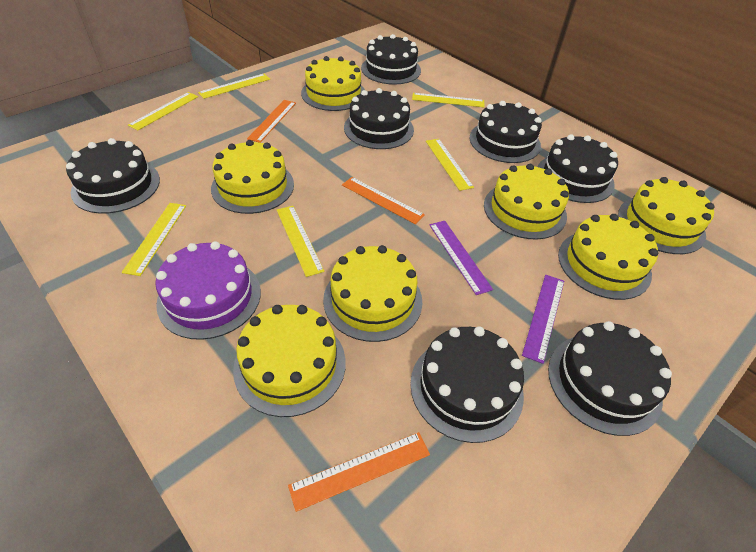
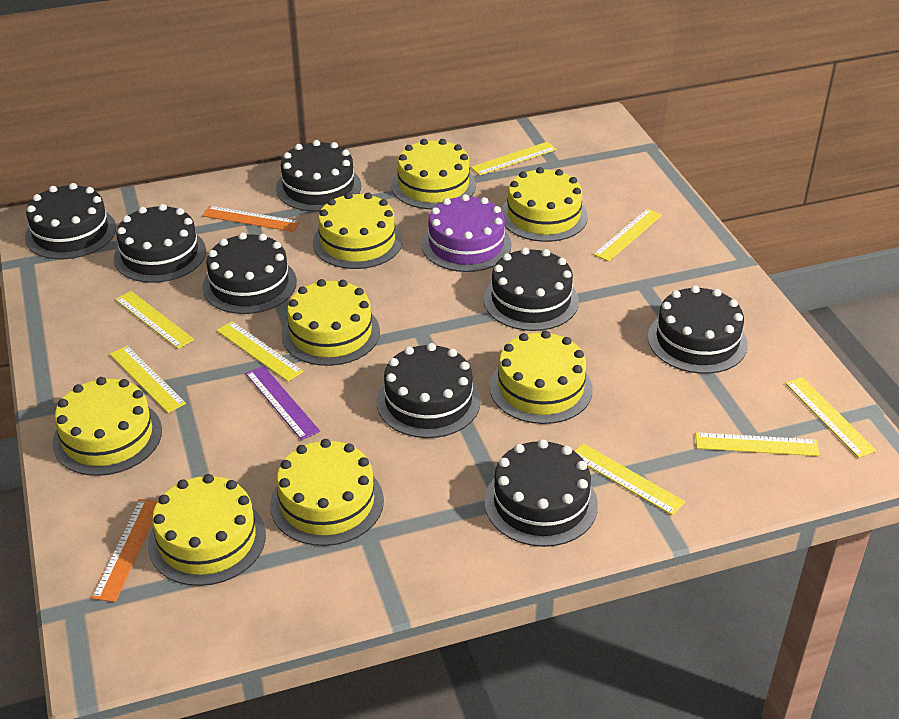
black cake: [66,138,160,214] [344,88,414,149] [361,34,421,85] [410,326,524,443] [469,101,542,163] [538,134,618,203] [548,321,672,436] = 7 -> [25,183,116,259] [114,204,206,283] [202,232,297,314] [276,140,361,212] [376,343,481,438] [483,247,579,331] [484,439,598,547] [648,285,748,374] = 8
orange ruler: [247,100,296,143] [288,432,430,512] [342,177,425,224] = 3 -> [92,499,158,602] [202,206,300,232] = 2
purple ruler: [430,221,493,295] [522,275,564,364] = 2 -> [246,366,320,440] = 1
yellow cake: [211,140,294,214] [233,305,346,417] [301,56,365,111] [323,245,422,342] [484,164,569,240] [558,214,658,300] [618,177,714,254] = 7 -> [52,377,162,476] [148,474,266,586] [270,439,384,546] [282,279,380,366] [313,192,403,269] [391,139,476,209] [489,331,593,424] [501,167,588,242] = 8
yellow ruler: [122,203,186,276] [128,92,198,130] [198,74,270,99] [277,206,324,277] [412,93,485,107] [426,139,474,191] = 6 -> [110,345,186,413] [115,291,194,349] [216,321,304,382] [471,142,557,176] [575,443,685,515] [593,209,662,262] [695,432,820,456] [785,377,876,458] = 8

